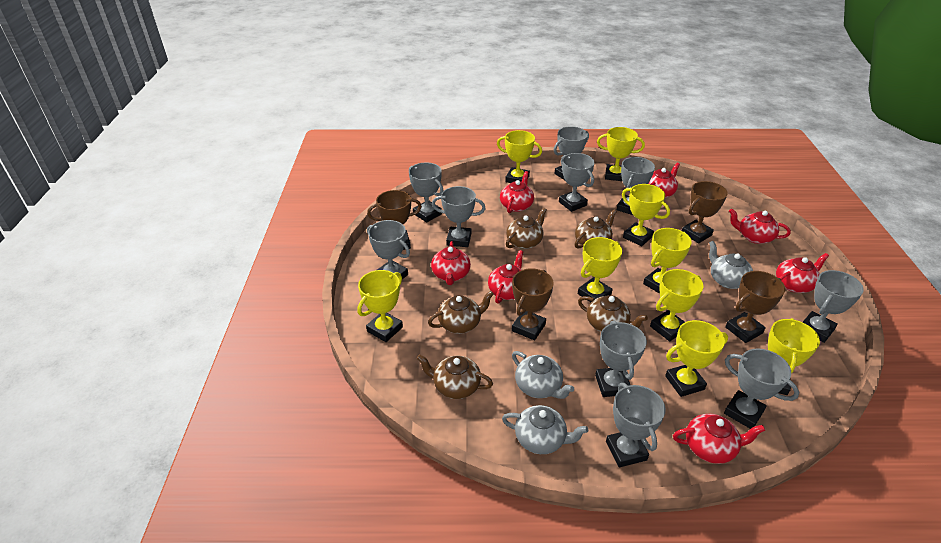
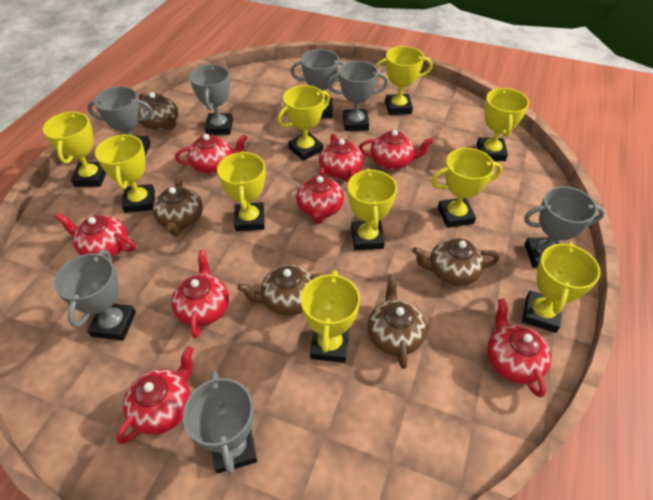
brown trophy: [367,190,422,250] [512,268,554,340] [682,181,728,243] [725,271,785,343] = 4 -> none = 0
grey teapot: [502,405,588,454] [512,351,574,399] [709,241,753,289] = 3 -> none = 0
grey trophy: [367,220,410,279] [409,162,443,223] [432,186,486,247] [554,126,589,180] [559,153,595,212] [595,320,647,397] [606,383,666,467] [617,157,655,215] [724,348,799,429] [803,270,864,343] = 10 -> [54,250,136,341] [87,86,153,157] [183,370,257,475] [189,64,233,135] [291,49,345,118] [327,61,388,131] [524,186,605,268] = 7
red teapot: [431,241,471,285] [488,250,523,304] [500,171,534,213] [648,163,680,198] [673,414,765,464] [729,209,791,244] [776,253,829,293] = 7 -> [55,213,135,258] [116,346,194,444] [171,250,229,338] [175,134,247,174] [296,168,344,224] [319,133,364,183] [359,130,434,170] [487,298,551,397] = 8
yellow trophy: [357,270,403,342] [497,130,542,183] [578,237,622,302] [597,127,645,181] [622,184,670,246] [643,228,692,294] [650,269,704,341] [665,320,728,397] [768,318,820,395] = 9 -> [43,111,106,187] [95,134,155,213] [217,151,266,232] [277,85,330,161] [301,270,360,363] [348,168,397,250] [375,46,432,115] [431,148,502,228] [477,88,529,161] [522,242,601,333] = 10

